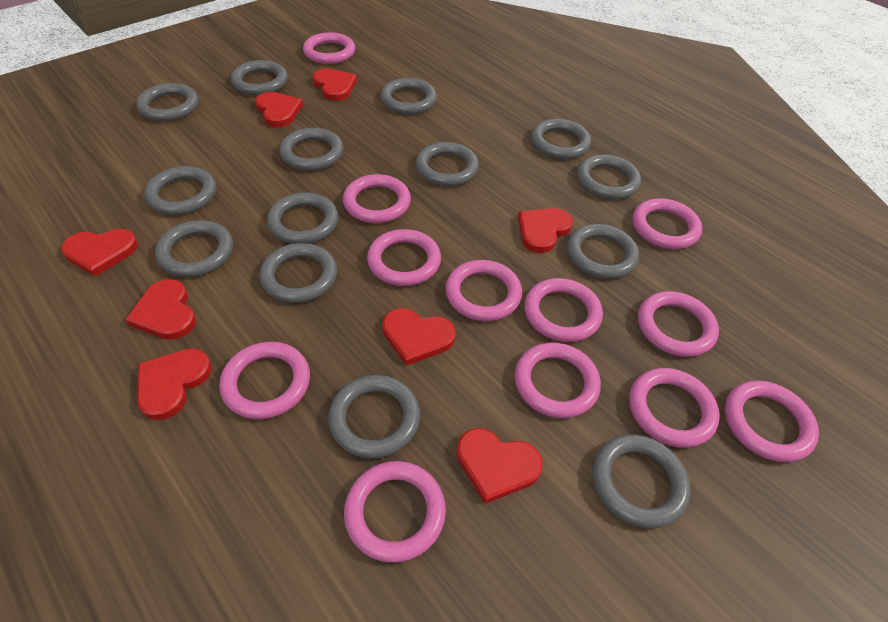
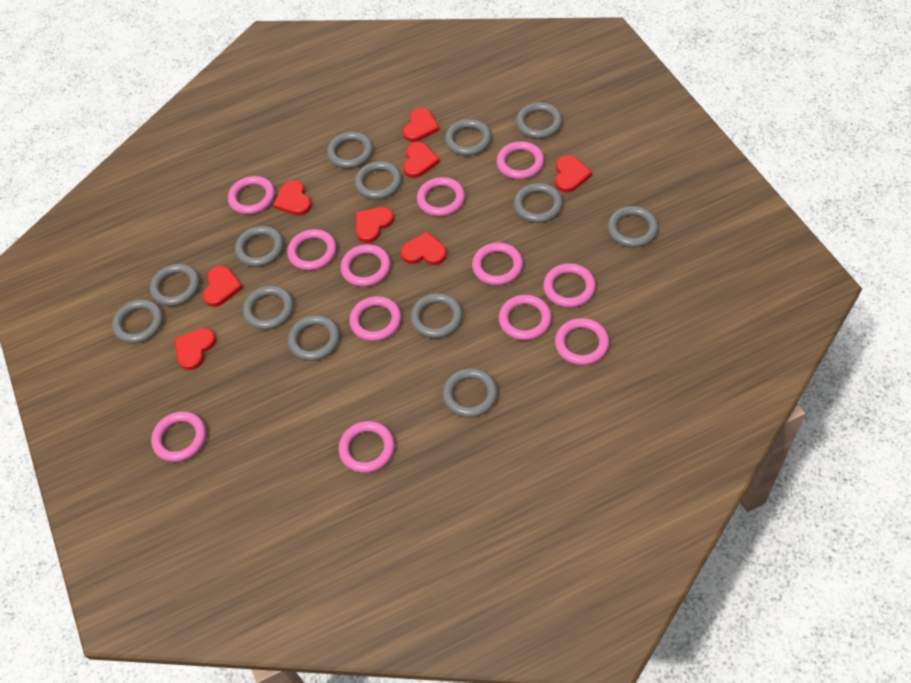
grey ring: [136,83,199,121] [144,166,216,215] [155,220,233,277] [231,60,288,95] [260,243,337,303] [267,192,339,244] [280,128,343,171] [328,375,420,458] [381,78,437,114] [416,142,479,186] [531,119,591,159] [567,224,639,279] [577,154,641,199] [593,434,691,528] = 14 -> [112,299,163,344] [150,264,200,306] [235,226,284,267] [243,286,294,330] [288,315,340,361] [327,132,373,169] [355,161,402,200] [410,293,463,339] [443,368,498,418] [445,119,492,156] [514,183,563,223] [516,103,563,139] [607,206,659,248] = 13

